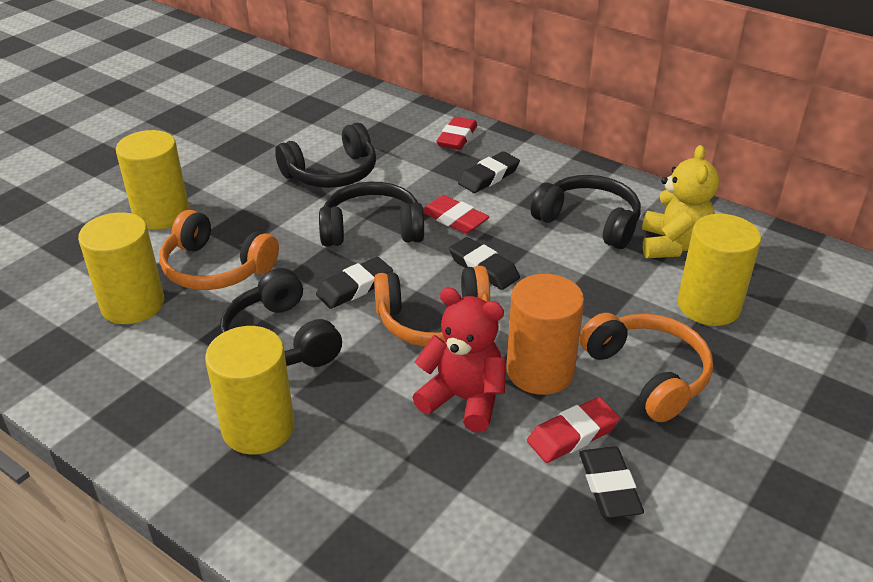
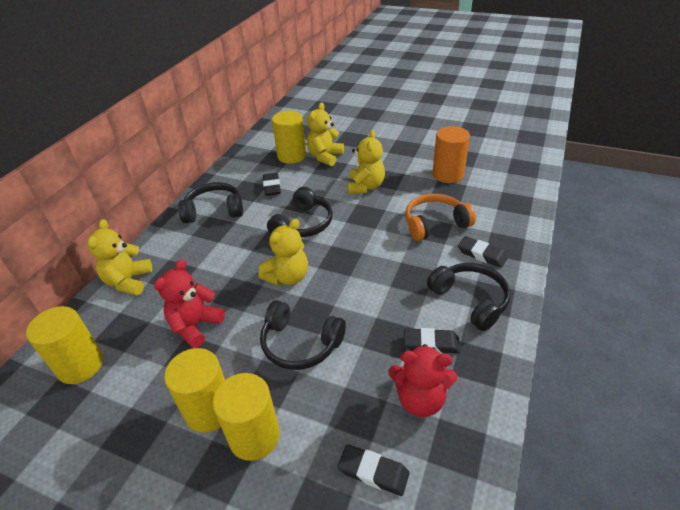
orange headphones: [159,210,279,290] [374,266,490,347] [580,313,713,422] = 3 -> [405,194,476,241] = 1
red eraser: [423,195,490,234] [436,117,477,150] [527,397,620,463] = 3 -> none = 0
red teddy bear: [412,287,506,433] = 1 -> [154,259,225,348] [388,344,457,417] = 2
yellow teddy bear: [642,145,719,258] = 1 -> [87,219,152,295] [258,219,308,286] [307,103,344,166] [347,130,385,194] = 4

